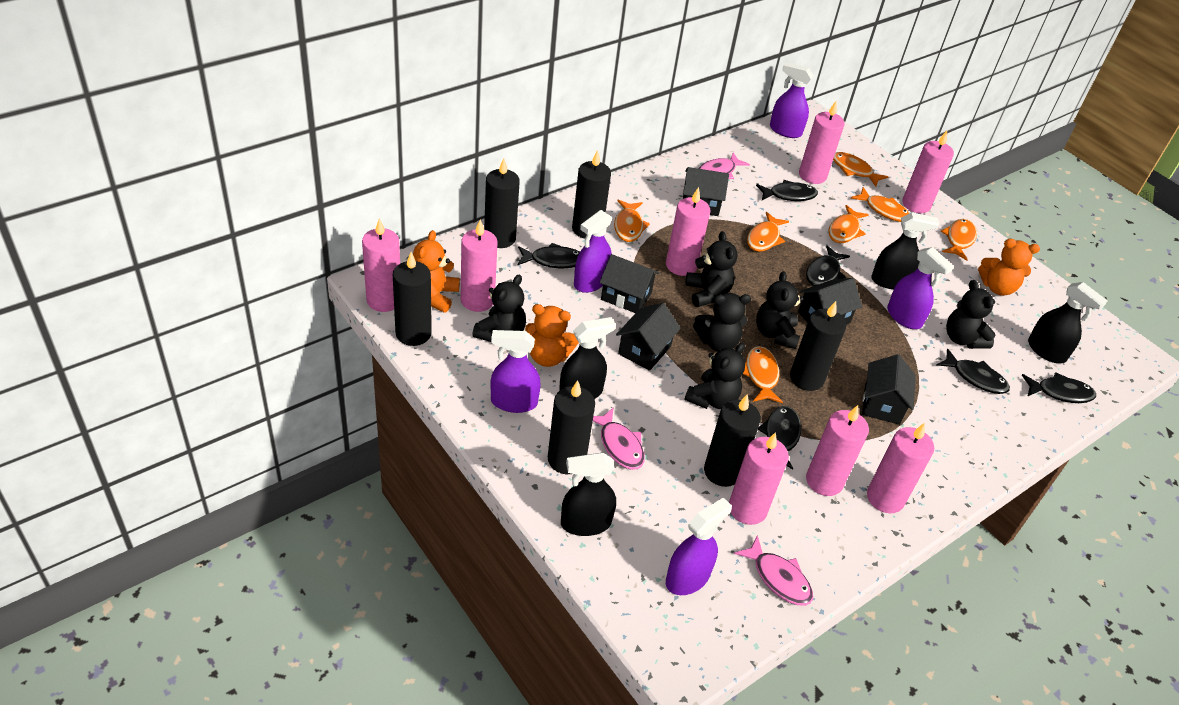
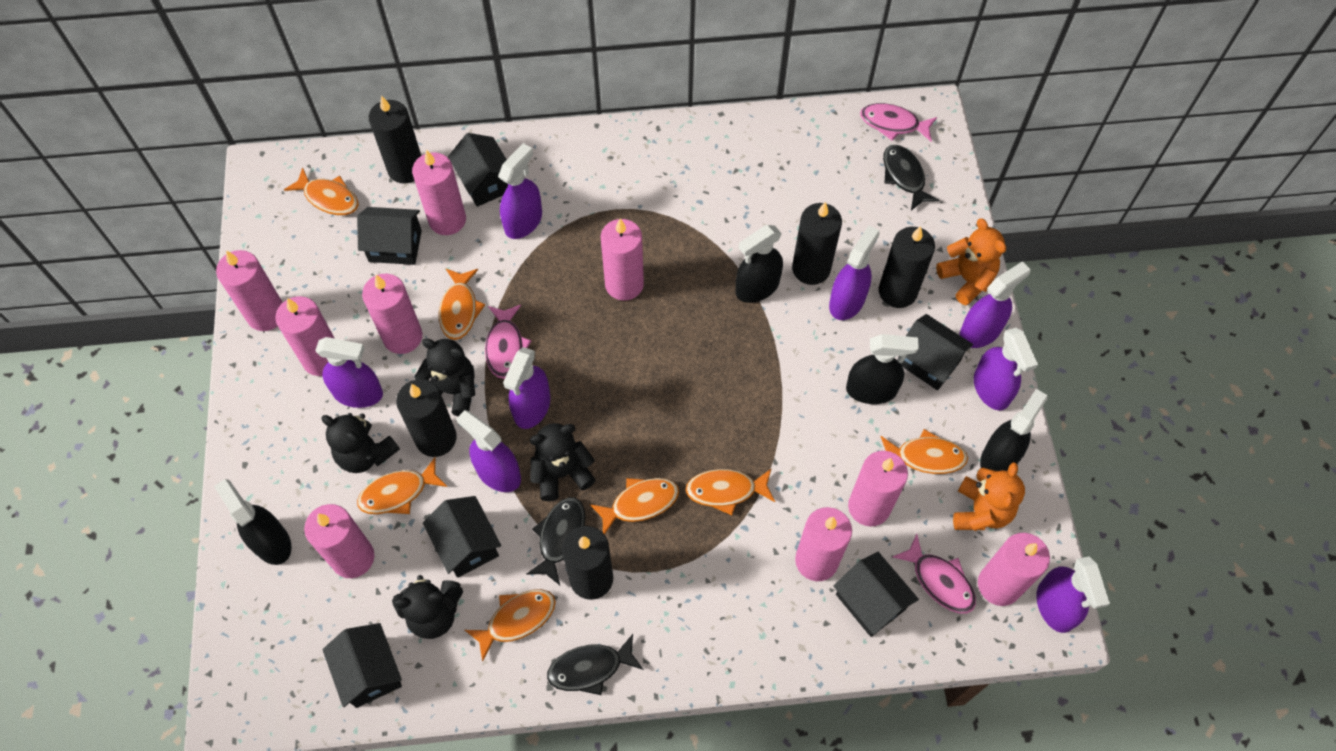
black candle: [393,252,432,346] [484,158,520,248] [548,380,595,474] [572,150,611,238] [704,394,761,487] [790,301,846,391] = 6 -> [369,95,421,184] [396,379,456,457] [562,526,613,600] [792,202,842,285] [879,226,935,308] = 5
black fish: [517,243,580,268] [756,180,818,201] [758,406,801,469] [806,245,850,286] [937,349,1010,394] [1022,372,1096,403] = 6 -> [526,497,585,585] [547,634,644,695] [883,145,939,211] = 3
black house: [599,254,659,313] [616,303,681,371] [683,167,729,216] [798,278,862,325] [862,354,916,425] = 5 -> [322,623,402,708] [357,207,422,265] [423,496,501,578] [448,133,508,207] [833,552,919,637] [897,314,973,390] = 6
black teddy bear: [472,275,526,342] [684,343,745,409] [685,231,737,307] [693,293,751,352] [756,271,804,349] [946,280,995,349] = 6 -> [321,413,400,473] [392,575,463,639] [415,338,475,416] [530,423,596,501] = 4
orange teddy bear: [413,230,460,312] [525,304,579,367] [978,238,1040,296] = 3 -> [936,218,1006,305] [953,462,1025,531] = 2
pink candle: [362,218,400,312] [461,219,498,312] [666,187,710,276] [729,432,789,525] [799,101,845,184] [806,405,869,496] [867,423,934,513] [902,131,954,213] = 8 -> [216,250,283,331] [275,296,335,376] [304,504,374,578] [362,274,422,354] [412,150,466,235] [601,219,644,301] [795,507,852,581] [848,451,908,527] [978,533,1050,606] = 9
purple spray bottle: [490,330,541,413] [574,210,613,293] [666,497,732,595] [770,62,813,138] [887,247,954,329] = 5 -> [315,337,383,408] [456,410,521,492] [498,143,542,239] [503,347,550,429] [829,225,880,320] [959,261,1031,348] [974,328,1038,411] [1036,556,1110,633] = 8

